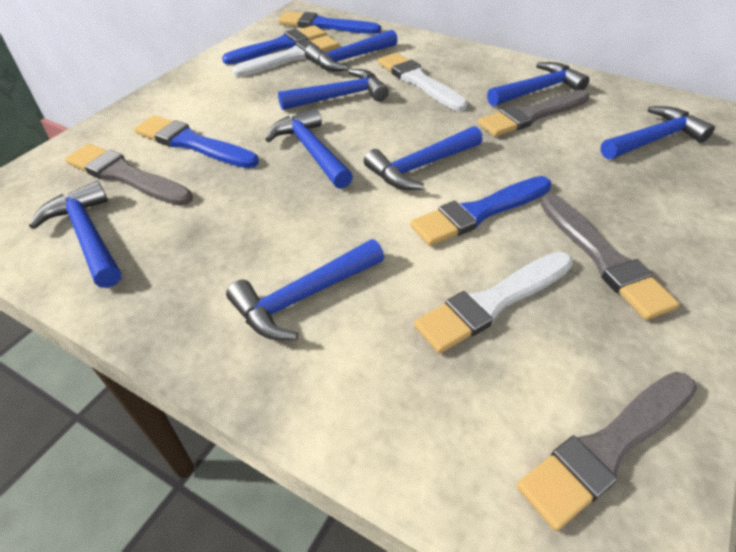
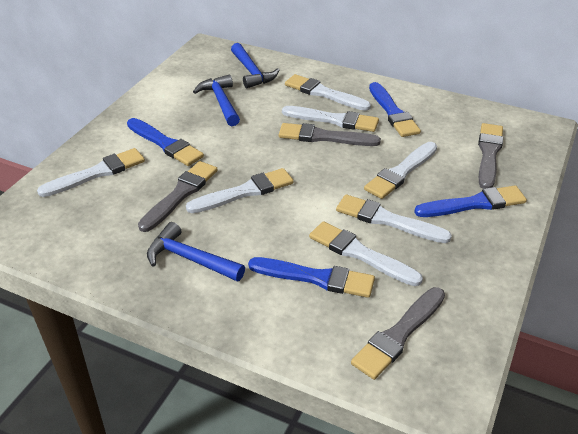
blue hammer: [29,181,121,288] [226,239,384,340] [265,108,353,189] [278,69,389,110] [305,30,398,71] [364,126,482,190] [487,62,589,106] [600,106,715,159] = 8 -> [147,222,245,281] [193,75,240,126] [231,43,279,88] = 3
white brush: [232,35,339,77] [378,53,468,111] [414,252,573,353] = 3 -> [37,148,145,197] [186,168,294,213] [282,106,379,132] [285,74,371,111] [309,221,423,286] [336,194,452,243] [364,142,437,199] = 7

